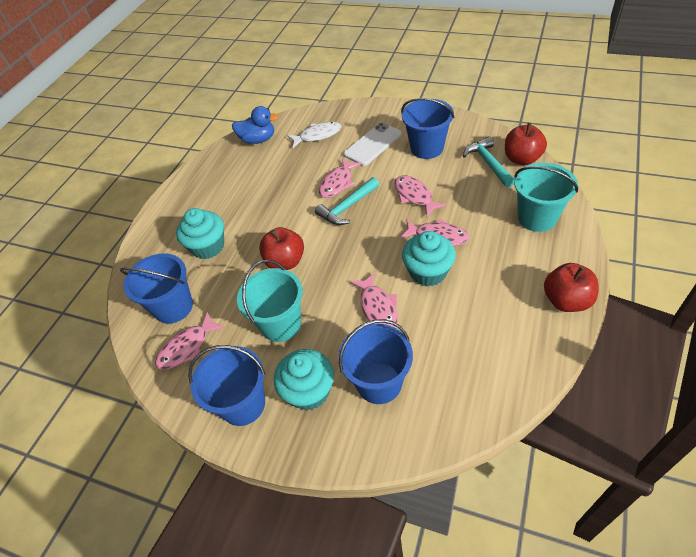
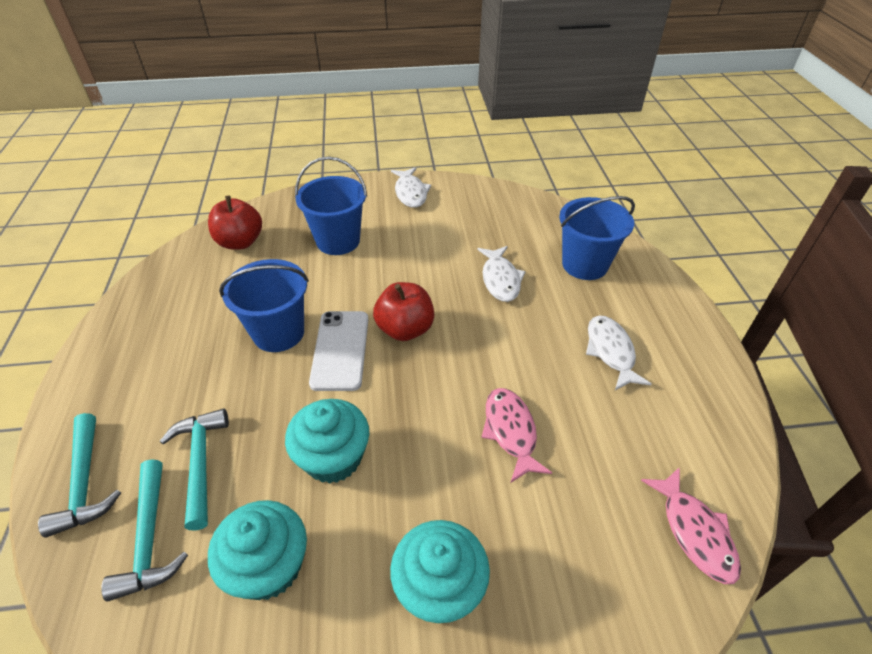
blue bucket: [120,253,193,324] [188,345,265,426] [339,319,413,404] [401,98,454,159] = 4 -> [219,259,309,352] [295,156,367,255] [559,196,635,280] = 3
blue duck: [232,106,279,144] = 1 -> none = 0
pink fish: [155,312,224,370] [319,158,362,198] [350,273,398,328] [394,175,446,217] [400,219,470,246] = 5 -> [481,388,552,482] [641,467,741,584] = 2
red apple: [259,227,304,270] [505,123,547,165] [544,263,599,312] = 3 -> [208,196,262,250] [373,282,434,341] = 2
turquoise bucket: [237,260,303,342] [514,163,578,232] = 2 -> none = 0
turquoise hammer: [315,177,379,225] [463,137,515,188] = 2 -> [38,413,121,537] [101,459,188,602] [160,409,229,531] = 3
white fish: [287,122,341,148] = 1 -> [391,167,431,208] [477,246,526,302] [586,316,652,390] = 3

